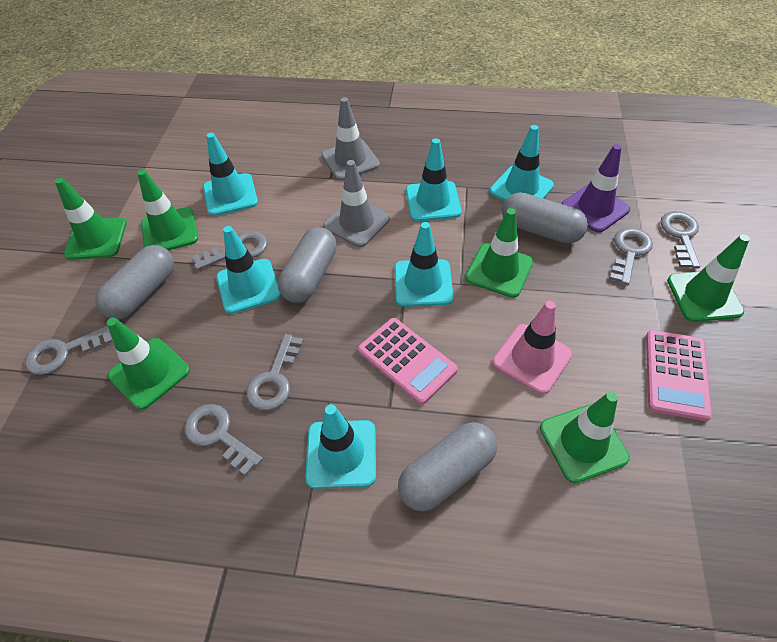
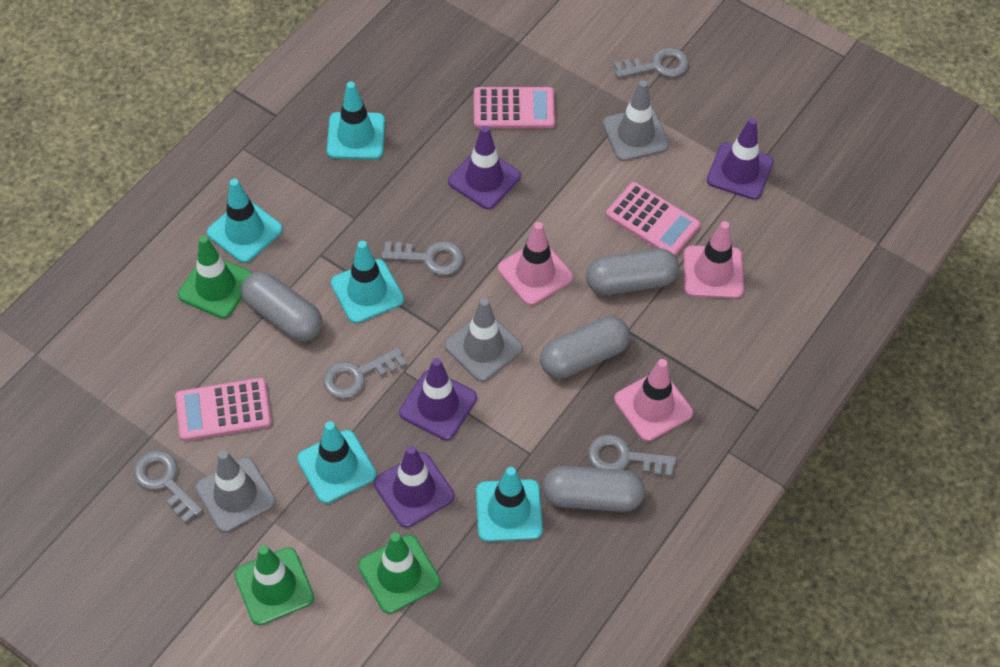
green traffic cone: [55,178,127,260] [107,318,190,410] [137,169,198,250] [466,208,533,298] [540,391,630,483] [667,234,750,322] = 6 -> [178,236,252,318] [234,545,314,625] [358,533,441,614] = 3
grey key: [25,325,113,375] [184,404,263,476] [192,231,267,270] [246,334,304,410] [609,227,653,285] [660,211,700,269] = 6 -> [134,450,203,524] [323,348,407,399] [381,241,464,275] [588,434,677,477] [614,48,689,78] = 5
grey traffic cone: [322,97,380,180] [323,160,390,247] = 2 -> [195,450,276,533] [445,298,523,382] [603,80,670,161] = 3
pink calculator: [358,318,458,405] [646,330,712,421] = 2 -> [175,378,271,441] [474,87,555,128] [606,182,701,256] = 3
pink traffic cone: [492,301,573,394] = 1 -> [498,222,573,305] [614,359,693,441] [684,221,744,299] = 3
purple traffic cone: [562,144,630,233] = 1 -> [374,445,455,528] [399,358,477,440] [448,125,521,209] [707,118,774,200] = 4
turquoise traffic cone: [203,133,258,216] [216,226,281,314] [305,404,376,489] [394,222,453,307] [406,138,462,221] [490,125,554,201] = 6 -> [207,179,283,263] [297,421,376,503] [327,82,385,159] [331,241,404,323] [476,467,543,542] = 5

